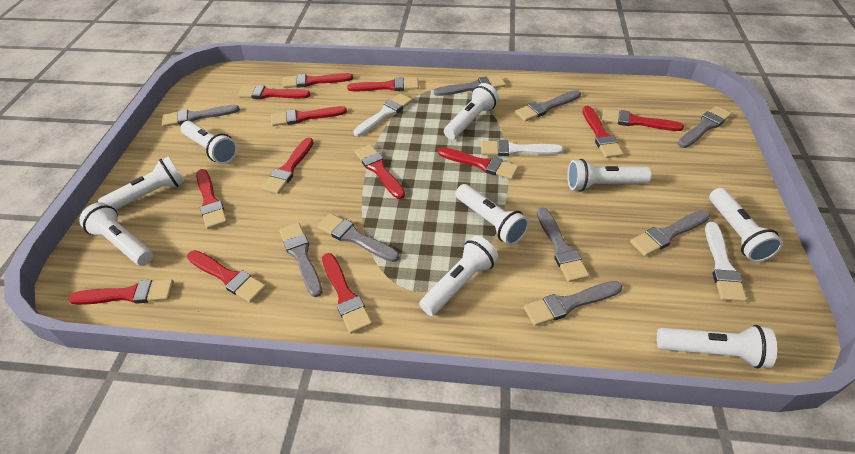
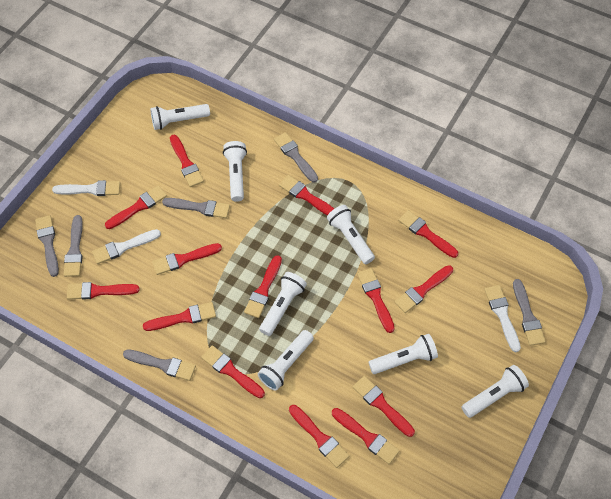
grey brush: [162,105,240,127] [279,223,322,297] [317,213,399,262] [434,75,506,96] [515,90,581,121] [524,281,622,326] [537,207,589,282] [630,210,710,256] [678,106,732,148] = 9 -> [35,215,59,277] [64,215,83,277] [123,349,196,381] [162,198,230,218] [274,132,318,182] [513,279,546,346] = 6
red brush: [68,279,174,305] [187,250,266,303] [196,169,227,229] [238,85,310,99] [262,137,314,194] [271,106,347,126] [282,73,353,88] [322,253,372,334] [347,77,419,91] [355,144,405,199] [438,147,519,179] [582,106,623,158] [602,109,684,131] = 13 -> [67,282,140,299] [105,186,167,229] [143,302,216,331] [152,243,222,275] [170,135,204,187] [201,345,265,398] [244,255,282,318] [279,175,334,216] [289,405,349,468] [332,408,400,464] [353,376,415,437] [357,268,395,333] [395,265,453,313] [398,210,458,258] = 14
white flashlight: [79,202,153,266] [98,156,185,210] [181,121,237,164] [419,236,499,316] [444,83,499,140] [456,184,529,245] [567,159,652,192] [657,325,777,368] [709,188,783,262] = 9 -> [150,104,210,130] [223,141,247,202] [258,330,314,391] [259,272,307,336] [327,205,375,264] [368,334,438,374] [462,365,529,418] = 7

